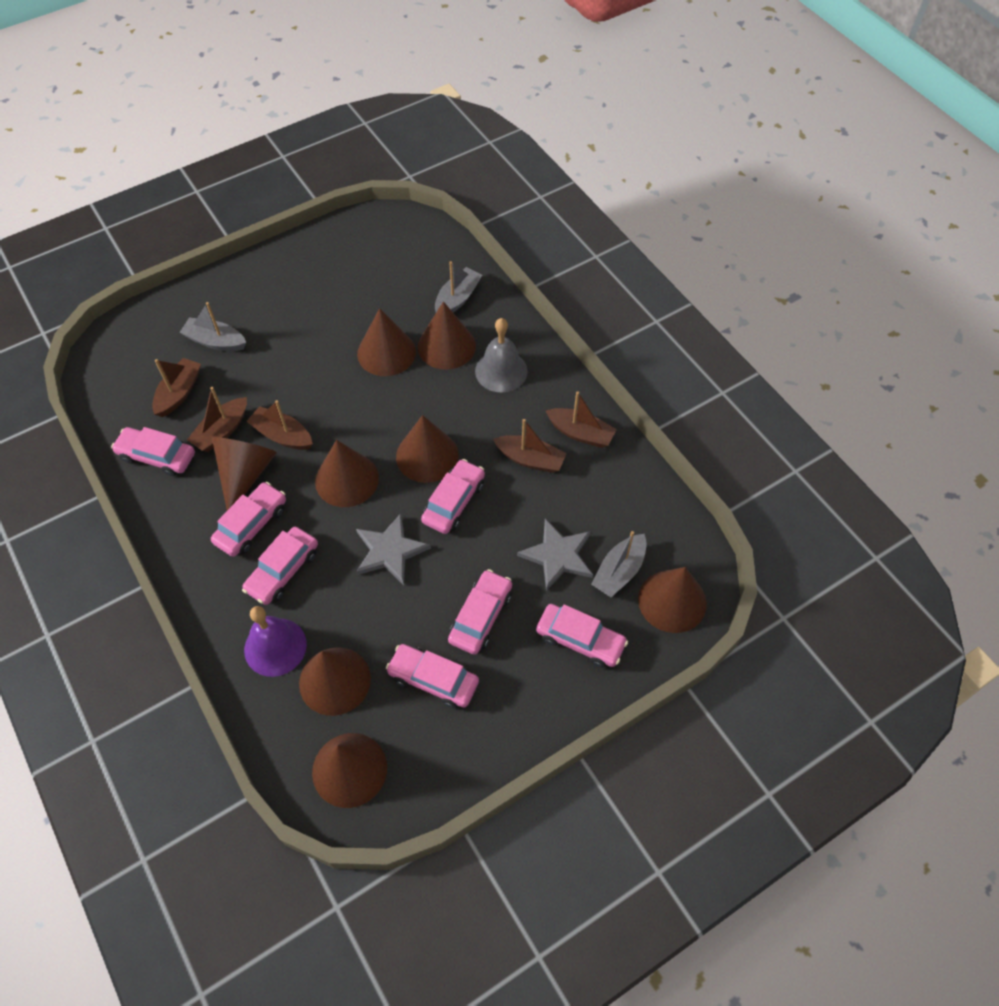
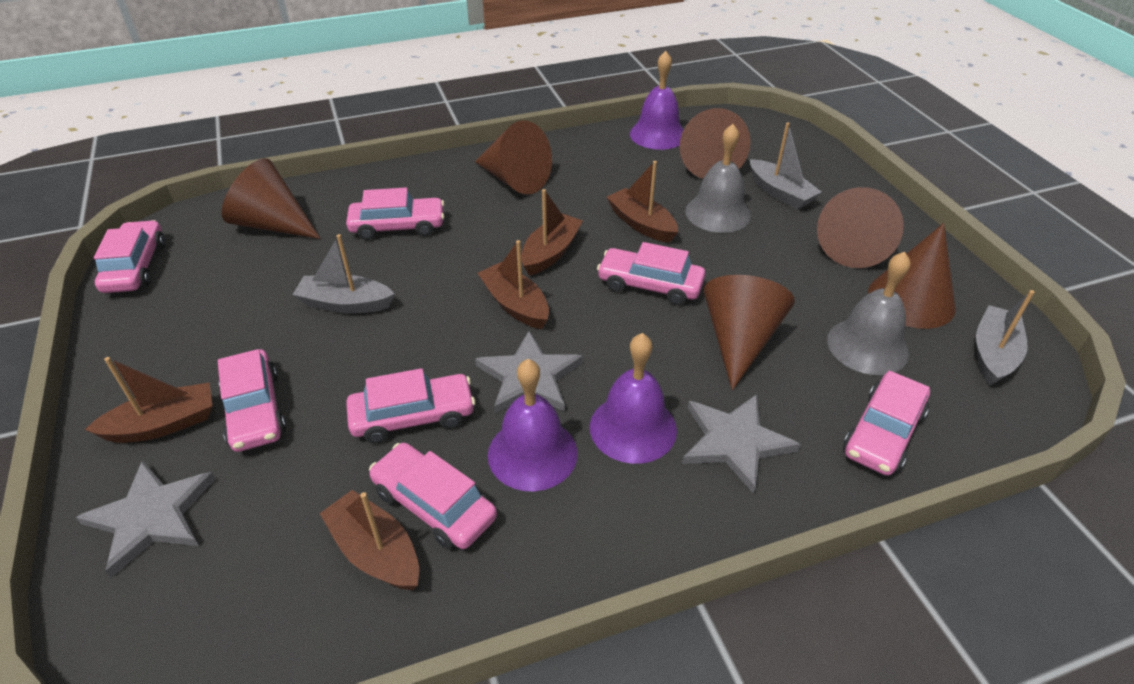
brown cone: [212,437,277,510] [299,648,371,716] [312,733,387,808] [315,440,379,507] [357,308,416,376] [396,415,459,483] [417,301,476,370] [638,567,707,633] = 8 -> [222,158,321,239] [475,120,552,194] [680,108,750,179] [703,275,795,390] [817,187,904,268] [868,223,956,329] = 6
grey bell: [475,318,528,393] = 1 -> [685,124,751,233] [827,252,911,375] = 2
grey star: [356,513,431,585] [517,519,593,591] = 2 -> [76,460,215,577] [475,331,583,413] [682,394,800,494] = 3
purple bell: [244,606,307,677] = 1 -> [488,359,578,491] [590,333,677,464] [630,51,684,150] = 3

